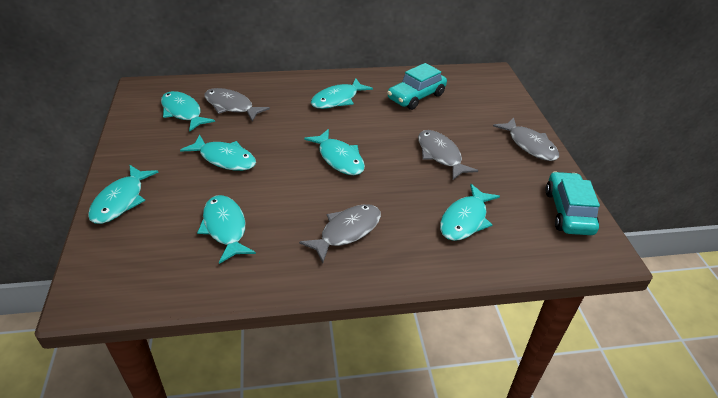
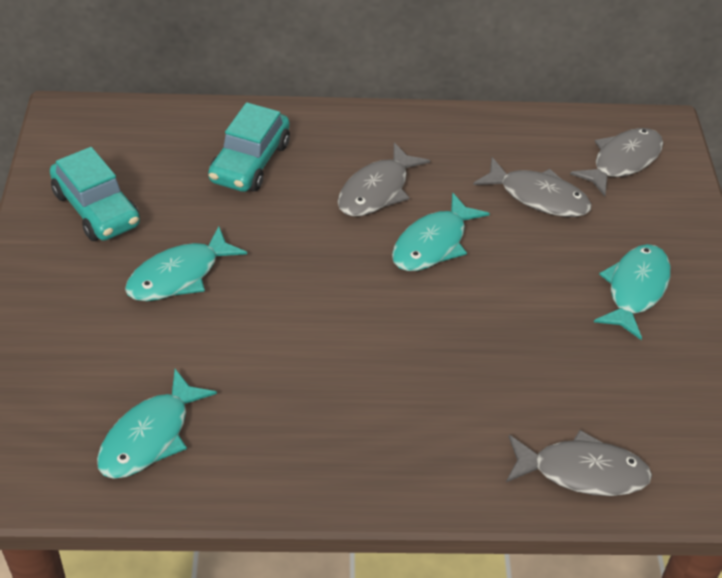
turquoise fish: [88,165,158,224] [161,91,215,132] [180,134,256,171] [197,195,256,264] [304,129,365,175] [311,78,373,109] [440,184,500,241] = 7 -> [97,369,217,479] [125,226,247,301] [392,192,490,271] [594,244,671,340] = 4

